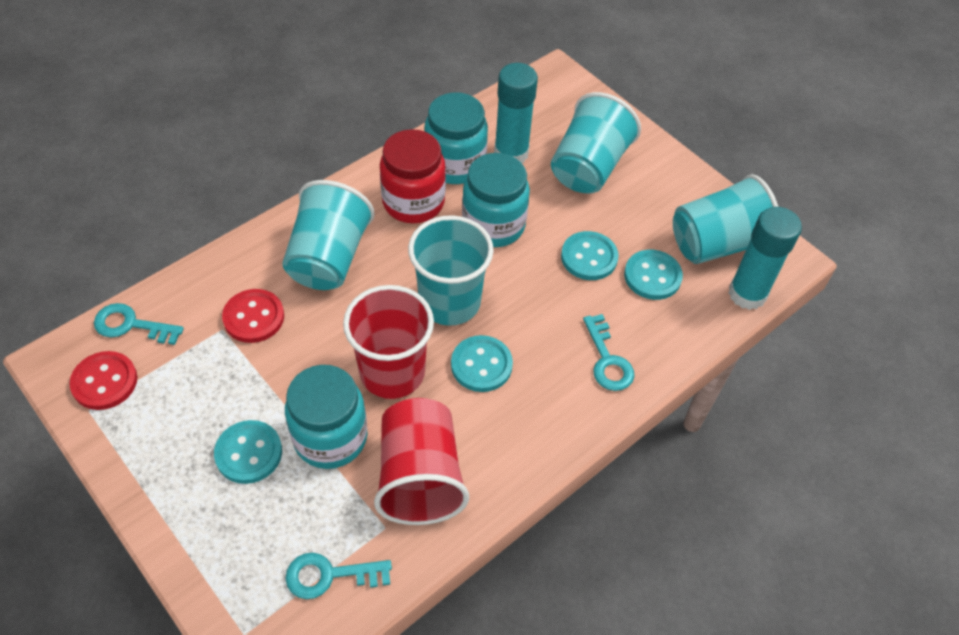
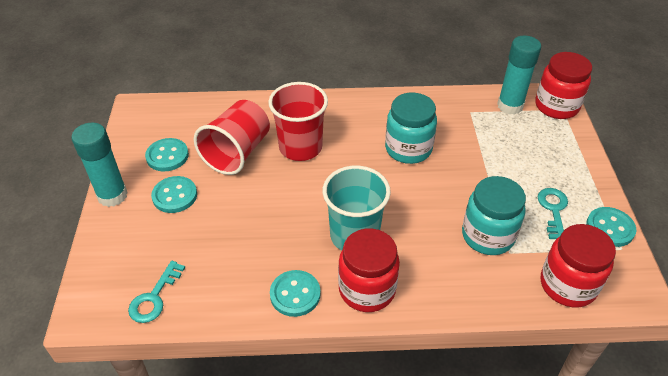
red button: [69,351,137,410] [222,289,284,343] = 2 -> none = 0
red jar: [380,129,446,223] = 1 -> [338,228,400,312] [535,52,592,119] [541,224,616,307] = 3
turquoise cup: [282,180,375,290] [408,215,494,326] [551,92,641,194] [673,174,778,264] = 4 -> [323,166,391,251] = 1
turquoise jar: [285,365,367,469] [424,92,488,184] [462,153,530,247] = 3 -> [385,93,437,164] [462,176,526,255] = 2
turquoise key: [94,303,184,345] [285,553,392,599] [583,314,635,391] = 3 -> [128,261,185,323] [538,188,568,239] = 2

